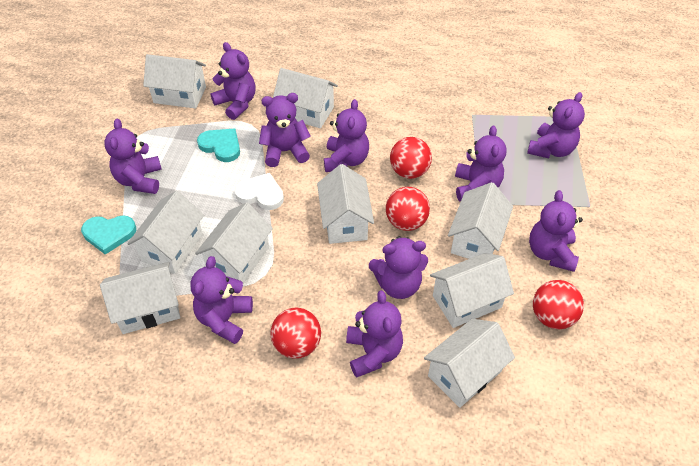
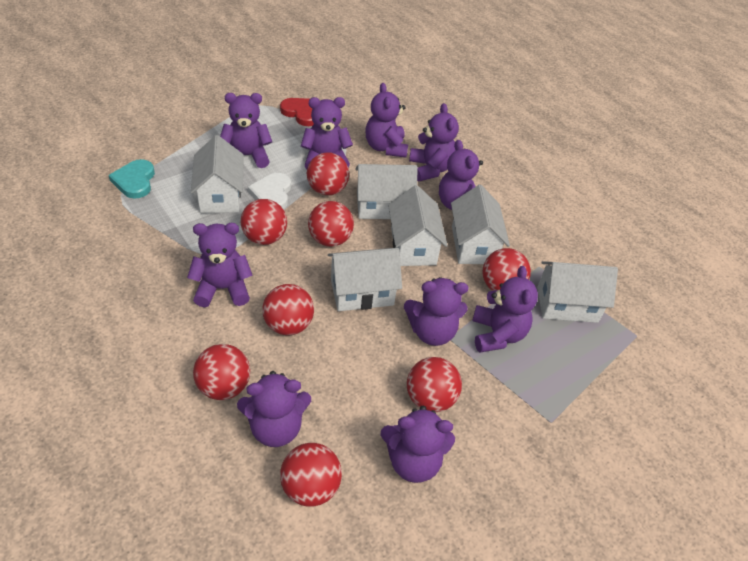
red ball: [270,308,321,359] [386,187,430,231] [390,137,432,179] [533,280,584,329] = 4 -> [193,344,250,400] [241,199,287,245] [262,284,314,335] [280,443,342,507] [307,152,349,195] [308,201,354,247] [407,357,462,412] [483,248,531,291] = 8
red heart: none = 0 -> [280,98,314,126] = 1
turquoise heart: [81,215,136,255] [197,129,240,162] = 2 -> [109,159,155,199] = 1
white house: [100,262,180,334] [127,191,204,274] [143,54,206,109] [195,203,273,283] [273,68,338,128] [317,164,374,244] [424,319,515,408] [430,253,514,328] [448,182,513,259] = 9 -> [191,135,244,213] [328,248,402,311] [355,164,418,219] [388,185,448,266] [451,185,510,264] [537,261,618,323] = 6

